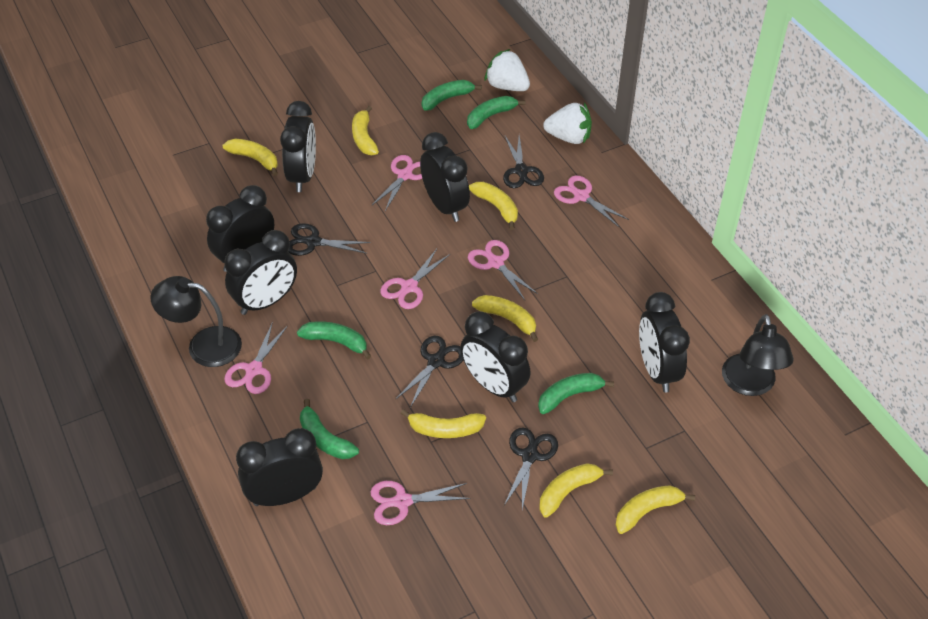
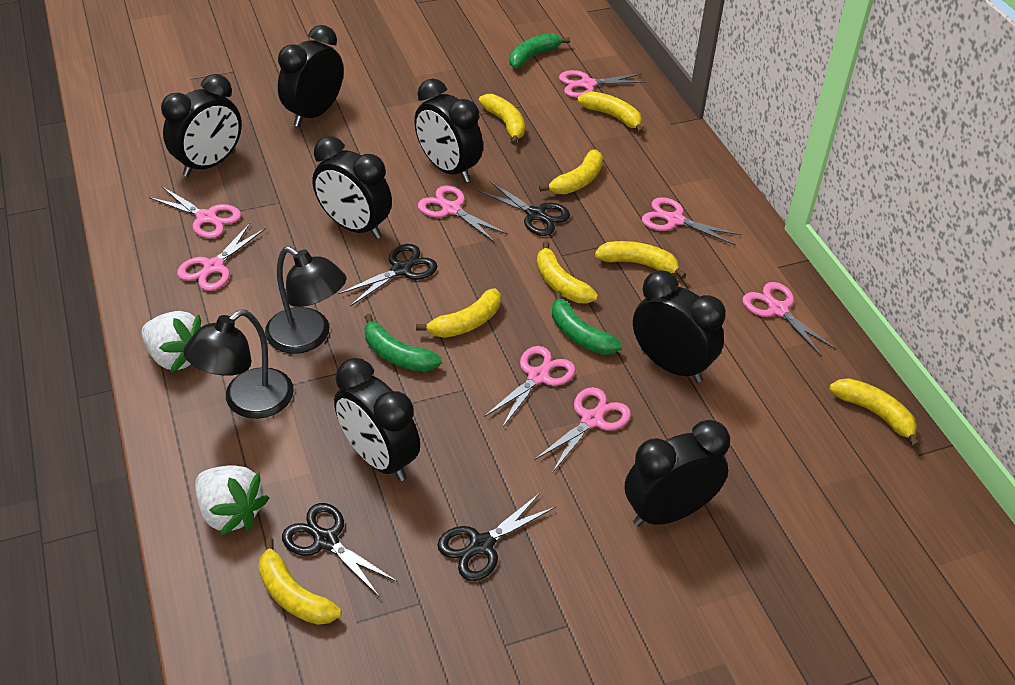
green banana: [297,321,371,360] [300,399,359,459] [422,80,482,111] [467,96,526,129] [538,373,614,414] = 5 -> [364,314,442,372] [510,33,570,68] [552,291,622,355] = 3
pink scissors: [224,322,288,394] [371,155,422,211] [371,481,470,525] [380,249,450,309] [468,240,538,300] [554,176,629,227] = 6 -> [149,187,241,239] [177,223,266,291] [418,186,508,242] [484,346,576,428] [534,387,631,473] [559,70,647,98] [642,197,742,246] [743,282,837,357] = 8
yellow banana: [223,139,278,176] [352,106,379,155] [400,409,486,438] [469,182,518,230] [472,295,538,342] [540,463,613,518] [615,485,695,534] = 7 -> [258,538,341,625] [416,288,501,338] [479,94,525,145] [537,241,598,303] [539,150,603,194] [577,91,643,134] [595,241,687,279] [830,378,919,447] = 8

